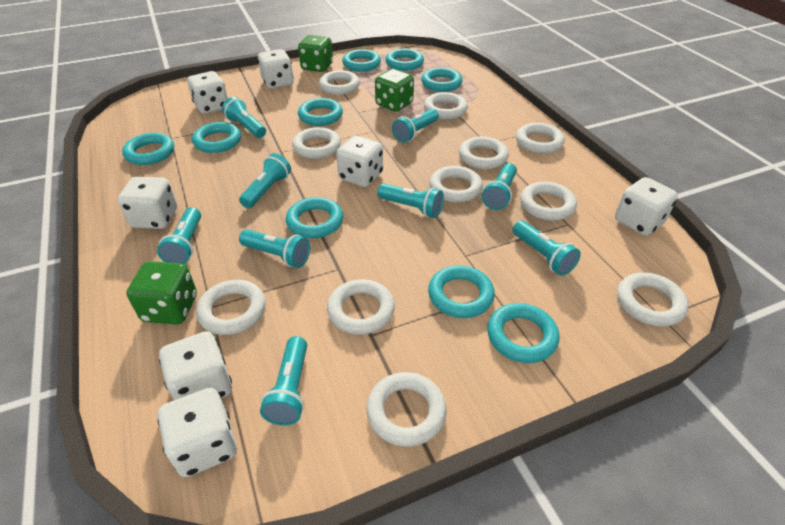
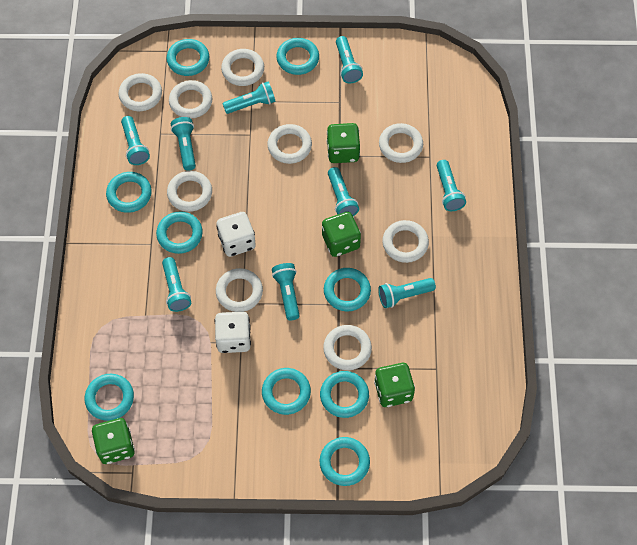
green dice: [126,261,197,324] [298,35,333,72] [375,69,414,112] = 3 -> [92,418,135,464] [322,212,361,257] [327,123,360,163] [374,363,415,407] = 4
white dice: [118,177,177,229] [158,388,237,477] [159,331,232,400] [187,71,228,114] [258,49,294,89] [336,136,383,187] [615,177,678,236] = 7 -> [215,312,251,353] [216,212,256,257] = 2
white ring: [196,280,266,335] [292,127,341,159] [319,70,360,95] [327,279,395,335] [366,372,447,447] [424,92,468,119] [429,166,483,203] [459,137,509,169] [516,123,565,154] [520,182,577,221] [617,273,689,327] = 11 -> [119,73,162,111] [167,171,212,212] [169,80,212,119] [216,268,263,312] [221,49,264,86] [268,124,312,164] [323,325,372,370] [379,123,423,163] [382,220,429,263] = 9

